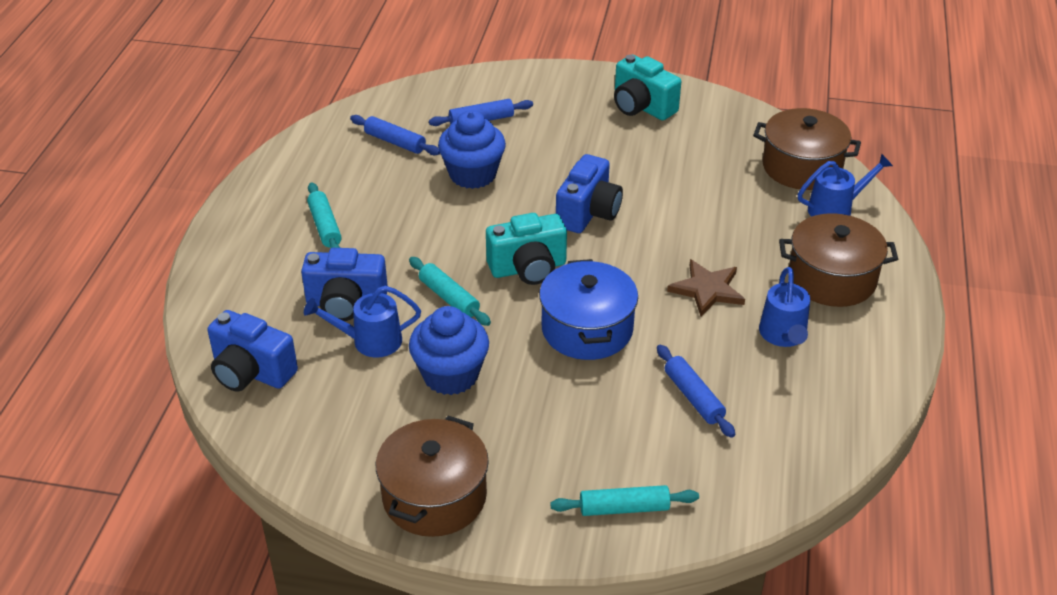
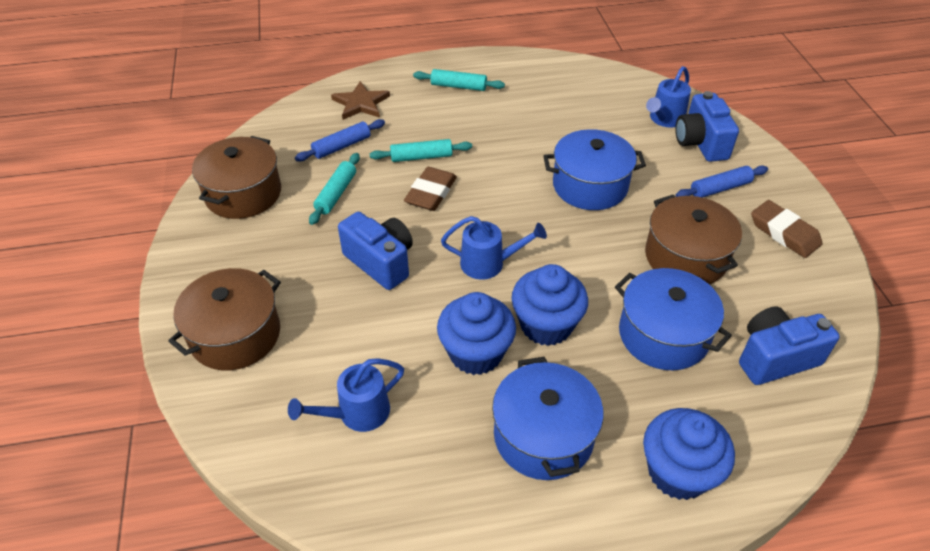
blue cupcake: [409,306,489,395] [438,110,506,189] = 2 -> [437,292,516,375] [511,264,588,346] [643,408,735,500] = 3
blue pot: [539,259,638,360] = 1 -> [492,357,604,480] [543,129,646,210] [615,268,732,370] = 3
blue rolling pin: [350,115,440,155] [429,99,533,126] [657,345,735,438] = 3 -> [295,119,385,161] [676,166,768,198] = 2
brown eraser: none = 0 -> [404,167,457,211] [751,200,822,258] = 2
turquoise camera: [486,213,567,285] [614,55,681,120] = 2 -> none = 0

